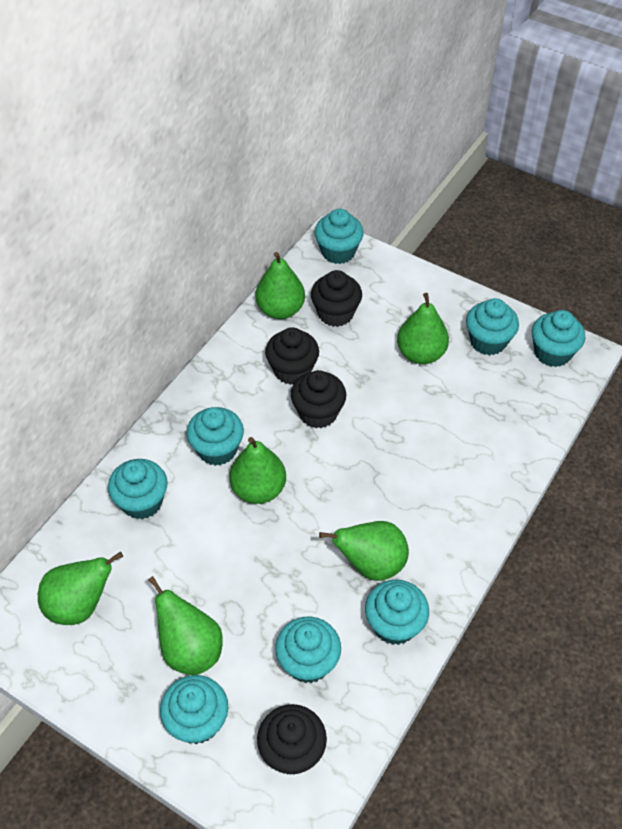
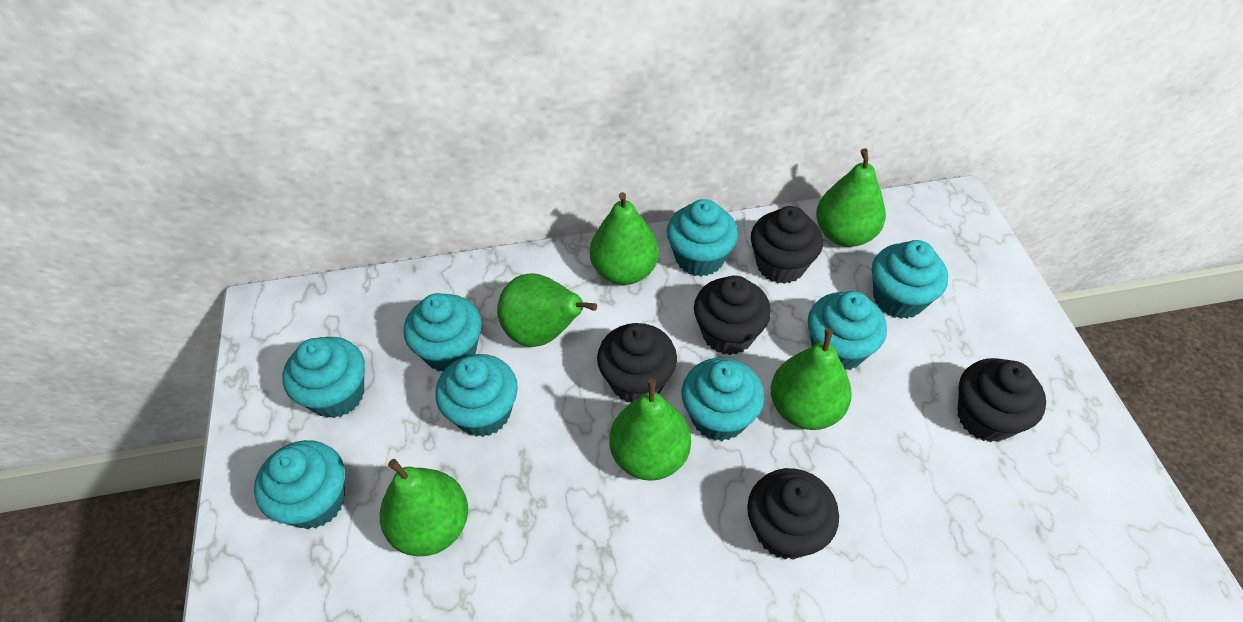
black cupcake: [257,704,327,775] [265,327,319,385] [291,370,346,428] [311,270,362,327] = 4 -> [597,323,677,403] [694,275,771,355] [747,468,839,560] [751,206,823,284] [957,358,1046,442] = 5

